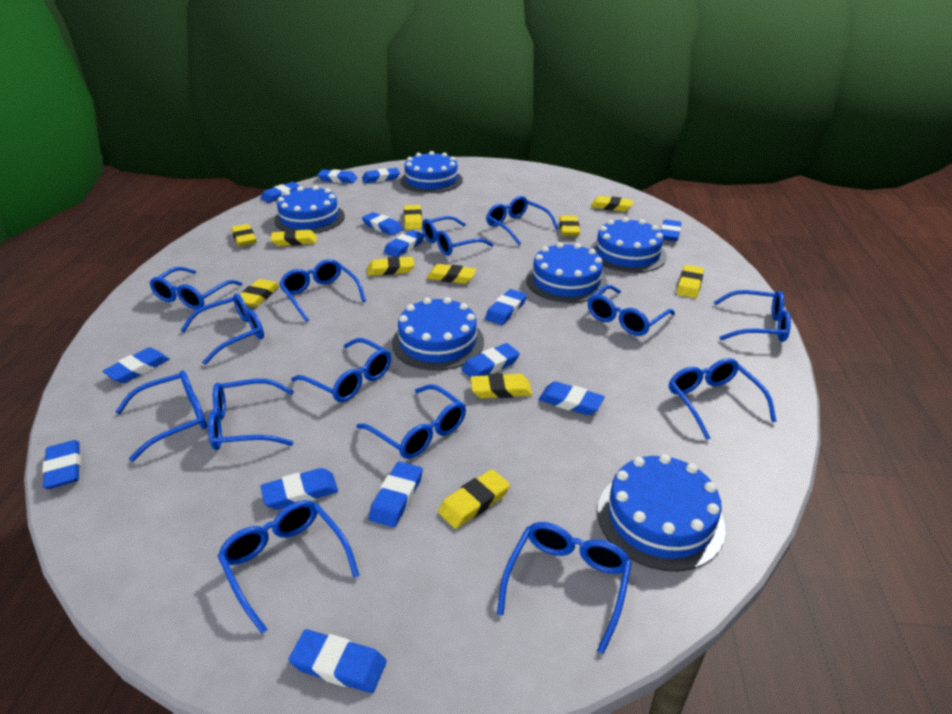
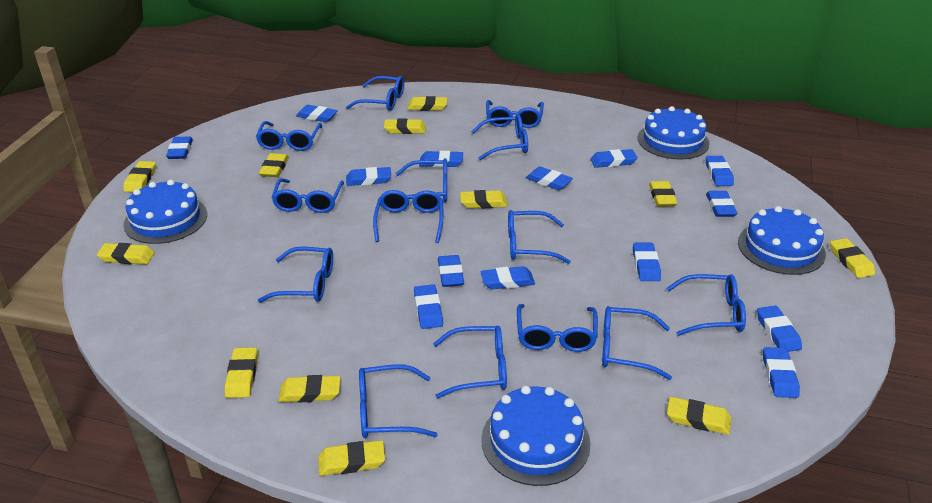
blue cake: [274,185,345,233] [392,297,484,371] [400,151,463,193] [526,242,608,303] [590,217,667,273] [597,454,725,571] = 6 -> [123,180,207,244] [481,386,591,486] [637,106,710,160] [738,206,826,275] = 4
yellow eraser: [231,224,256,246] [240,279,280,307] [270,230,317,246] [367,257,414,276] [403,205,422,230] [427,264,477,284] [438,469,510,529] [470,373,532,398] [559,216,580,236] [591,196,633,212] [677,265,704,298] = 11 -> [97,243,155,264] [123,161,156,192] [225,347,258,398] [259,153,289,177] [278,375,341,403] [318,440,385,476] [384,118,426,134] [408,96,447,111] [460,190,508,208] [649,181,677,207] [667,397,731,435] [830,238,875,278] = 12

